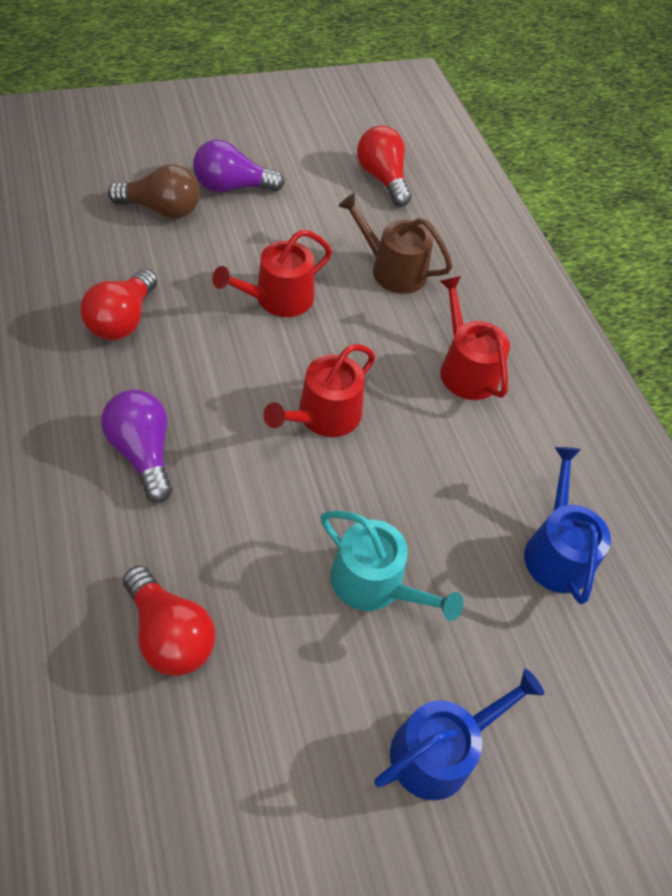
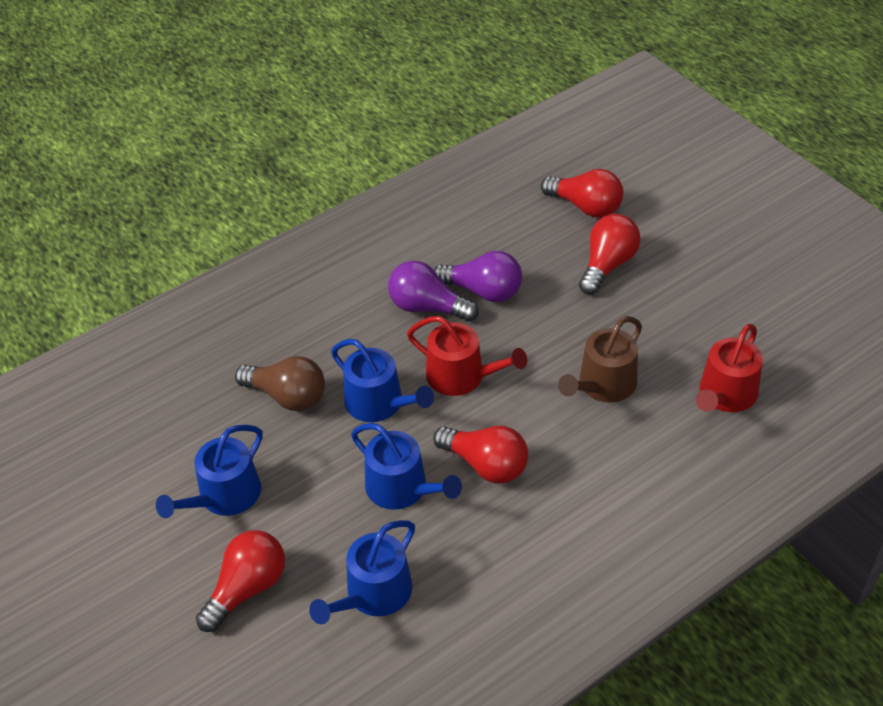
blue watering can: [374,669,544,800] [524,447,611,604] = 2 -> [156,425,263,518] [309,520,415,624] [331,339,434,422] [351,423,462,510] = 4
red light bulb: [80,269,158,340] [123,566,216,676] [357,125,412,206] = 3 -> [196,530,285,632] [433,426,528,484] [541,169,623,218] [579,214,641,295] = 4
red watering can: [212,230,332,317] [263,344,375,437] [440,276,510,400] = 3 -> [407,316,527,396] [696,324,763,412] = 2
turquoise watering can: [321,511,463,621] = 1 -> none = 0

